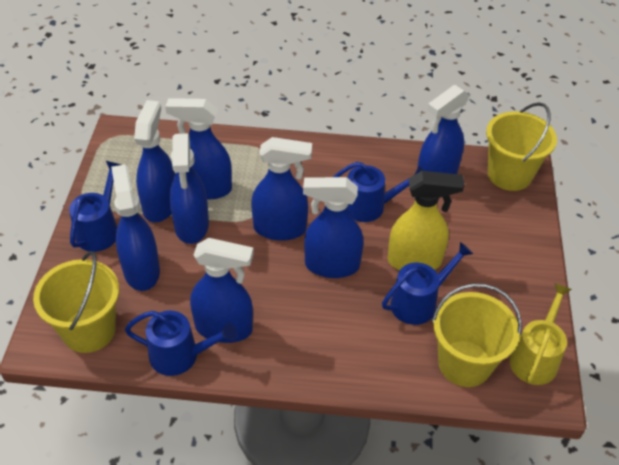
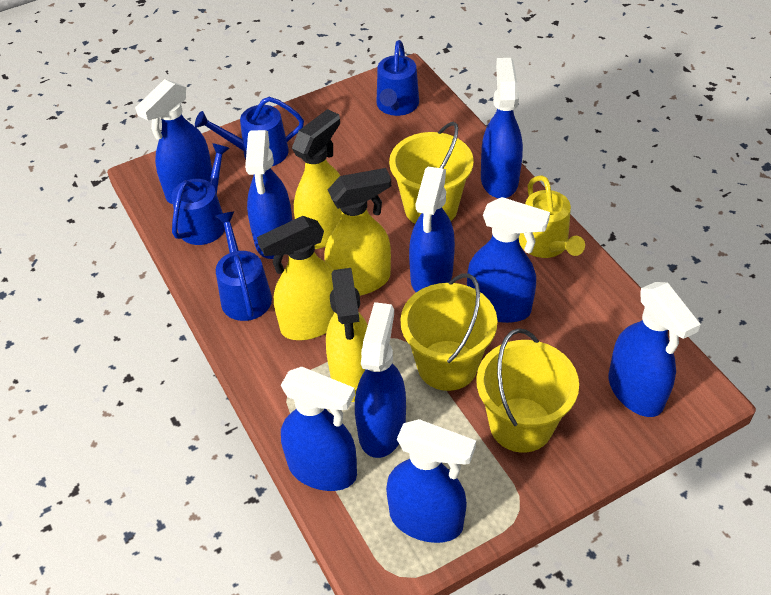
blue spray bottle: [111,164,160,291] [134,100,175,222] [165,98,232,199] [169,133,209,244] [190,238,254,343] [251,137,312,241] [303,177,363,278] [418,85,469,174] = 8 -> [135,79,212,204] [245,130,292,259] [281,367,357,491] [355,302,406,458] [386,419,476,543] [409,167,455,292] [467,197,550,323] [481,58,523,198] [608,282,701,417] = 9
yellow spray bottle: [387,171,465,270] = 1 -> [257,216,335,340] [292,109,342,249] [324,168,391,296] [326,268,368,402] = 4

